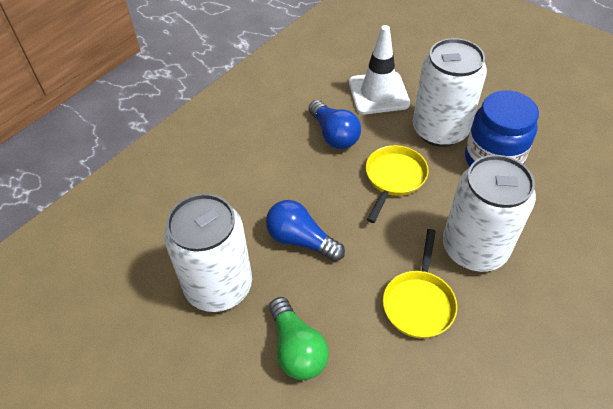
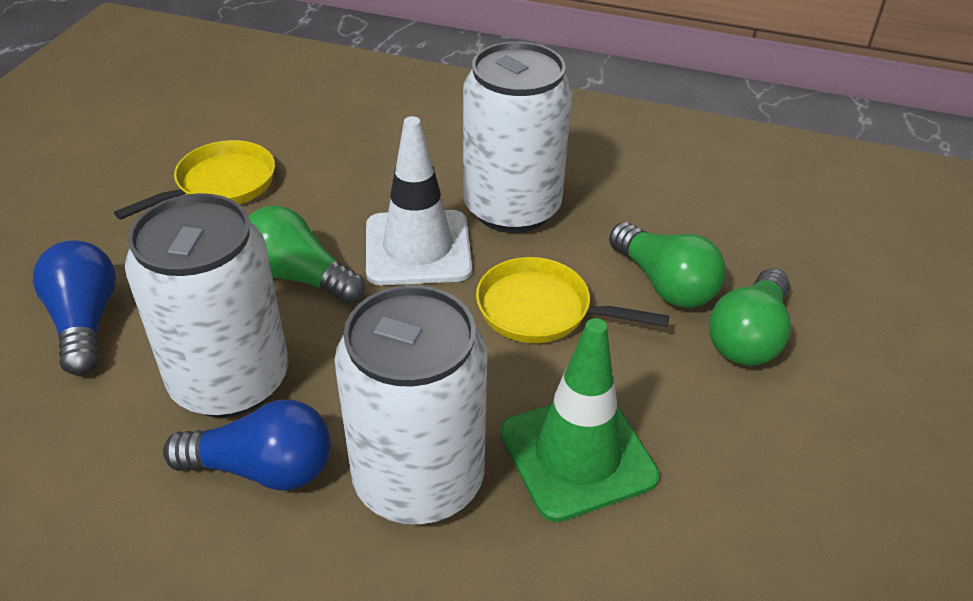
blue jar: [465,90,539,166] = 1 -> none = 0
green light bulb: [269,297,329,380] = 1 -> [248,205,365,304] [609,222,726,308] [709,268,791,366] = 3
green traffic cone: none = 0 -> [500,318,660,522] = 1

